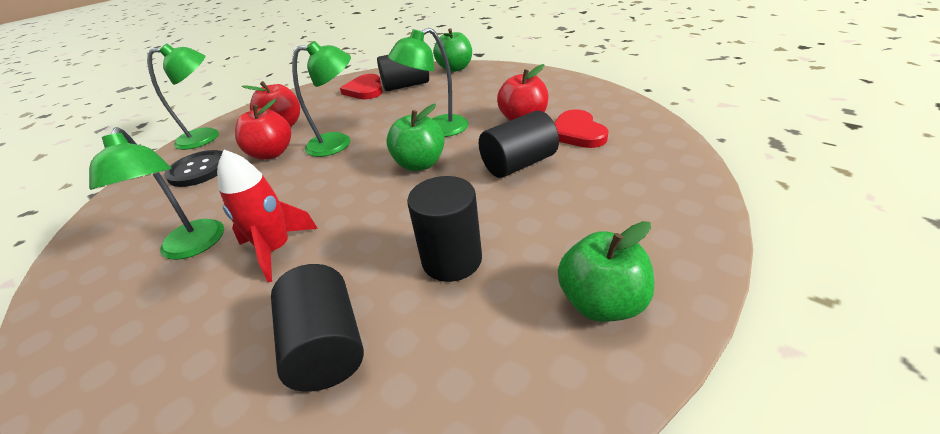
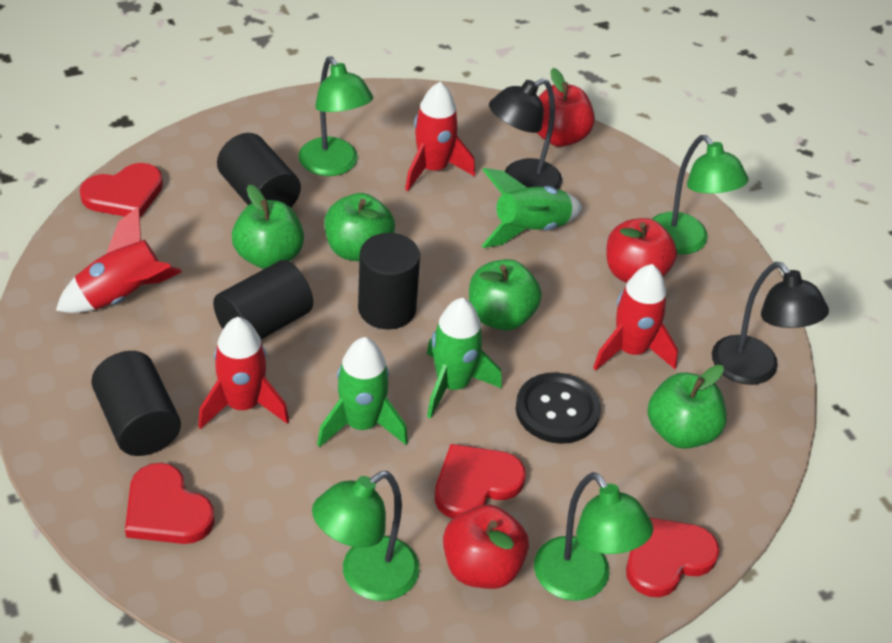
black lamp: none = 0 -> [489,78,562,190] [712,262,829,385] = 2
green apple: [386,104,445,171] [433,28,472,72] [558,221,654,322] = 3 -> [232,185,304,269] [324,193,395,261] [469,259,542,330] [648,365,727,449] = 4
green rocket: none = 0 -> [317,337,408,447] [427,298,502,418] [482,168,582,248] = 3
red heart: [340,74,383,99] [555,109,609,148] = 2 -> [80,163,163,218] [125,463,215,544] [435,444,526,519] [626,517,720,597] = 4
red rocket: [217,150,318,282] = 1 -> [56,206,182,313] [198,317,289,429] [405,82,475,191] [593,264,678,371] = 4

